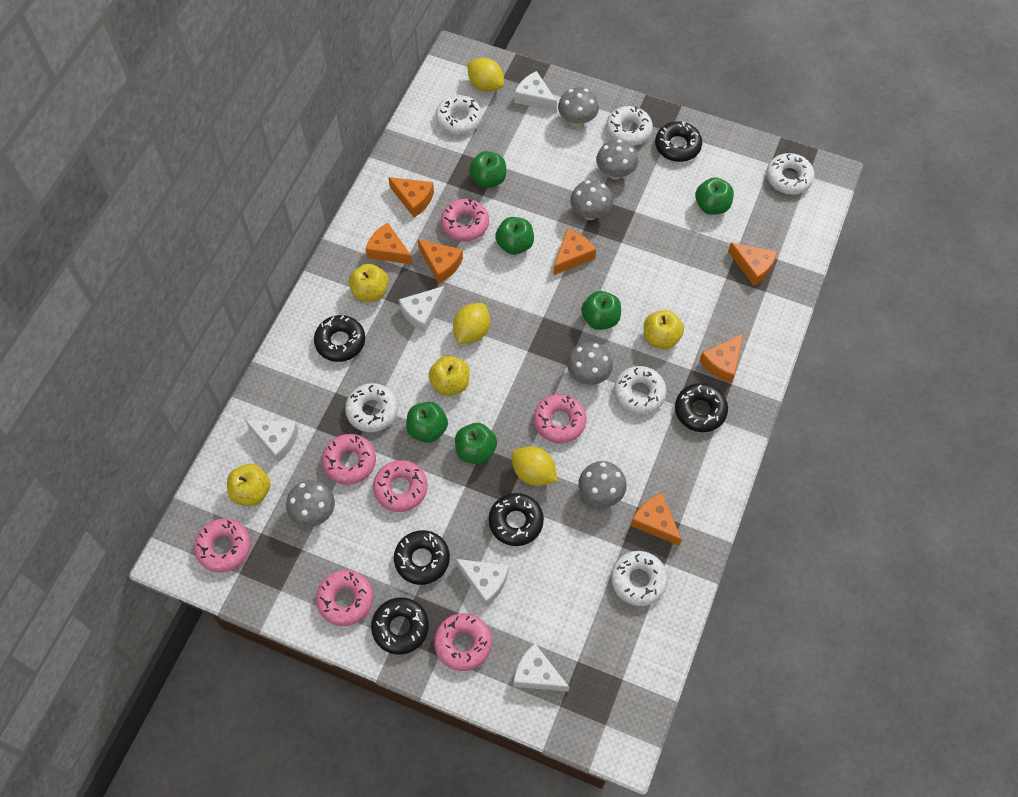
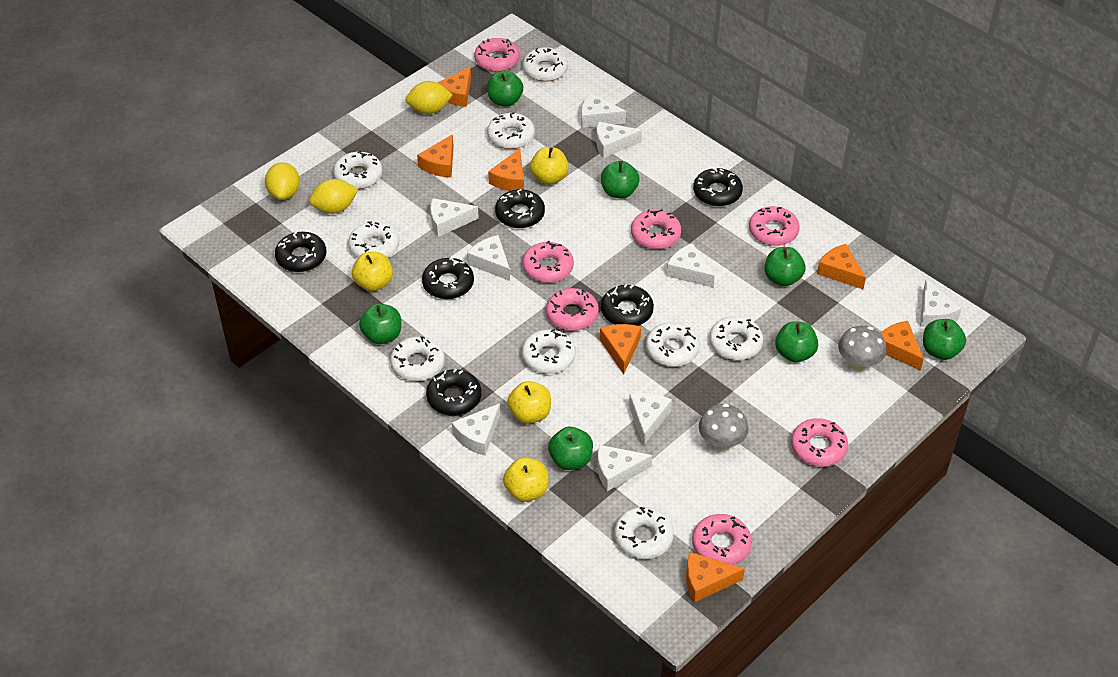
green apple: [406,402,448,443] [455,423,497,464] [469,151,506,188] [495,217,534,255] [581,291,621,330] [695,177,734,215] = 6 -> [359,303,401,344] [487,71,523,107] [548,427,593,470] [601,161,640,199] [764,247,806,286] [775,321,818,363] [923,319,966,360] = 7
grey mushroom: [286,480,335,527] [558,87,599,127] [567,342,613,385] [570,180,613,220] [578,461,627,507] [596,139,638,180] = 6 -> [699,404,749,450] [838,326,886,371] = 2
white cheese: [245,420,298,463] [399,286,445,333] [456,559,508,607] [514,644,569,692] [515,71,557,112] = 5 -> [430,198,479,237] [452,403,500,456] [467,235,510,281] [581,93,626,128] [596,122,642,158] [598,445,652,491] [629,393,672,446] [666,243,715,288] [920,279,962,327] = 9
white donut: [345,383,398,432] [436,95,482,135] [606,106,653,146] [611,551,668,606] [614,366,667,414] [766,153,815,195] = 6 -> [333,150,382,189] [348,221,399,258] [390,336,444,381] [487,112,535,149] [522,329,576,374] [523,47,568,82] [614,507,674,559] [646,322,700,367] [709,316,763,360] = 9

